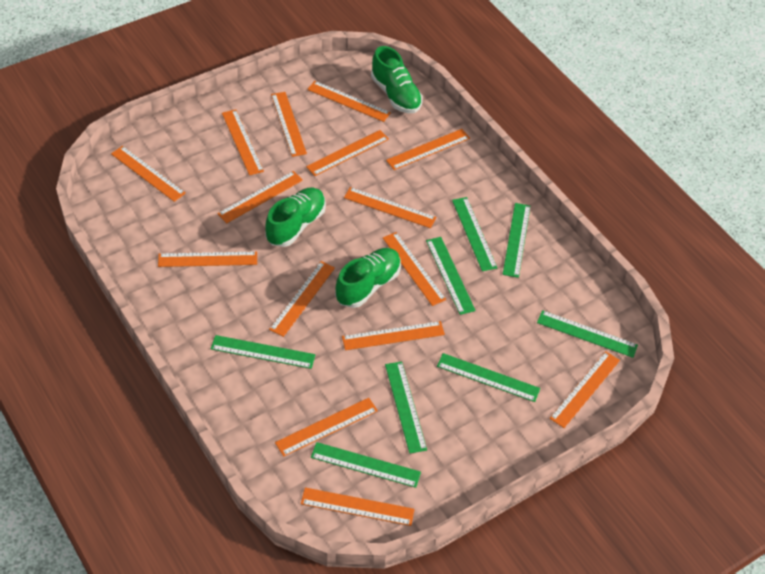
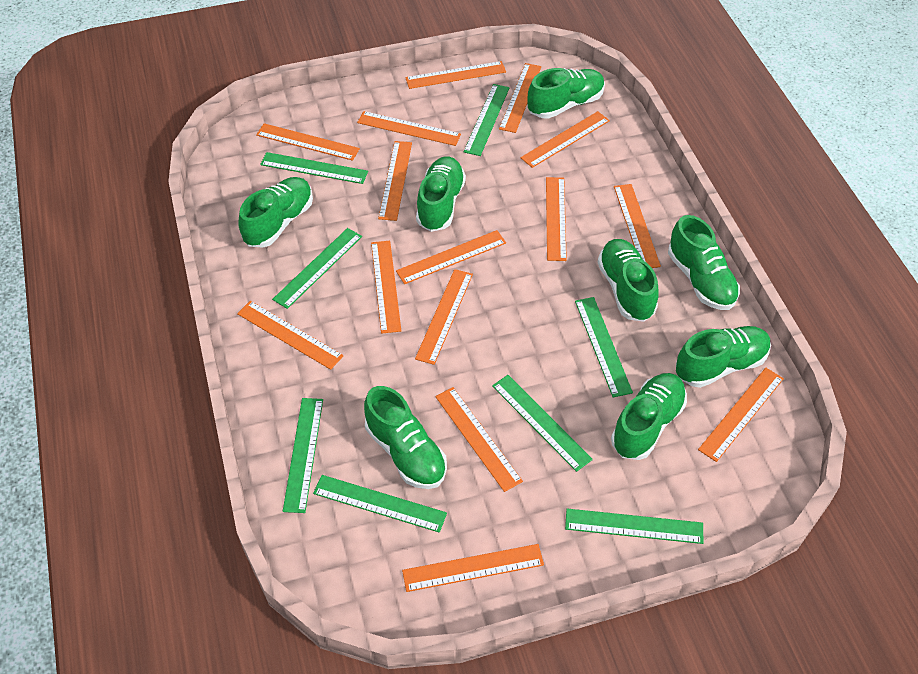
green shoe: [265,188,326,247] [335,248,401,308] [371,46,423,113] = 3 -> [238,177,313,247] [364,386,447,489] [416,156,466,232] [527,68,605,119] [598,239,659,322] [611,373,687,460] [668,215,740,310] [676,326,771,388] = 8

